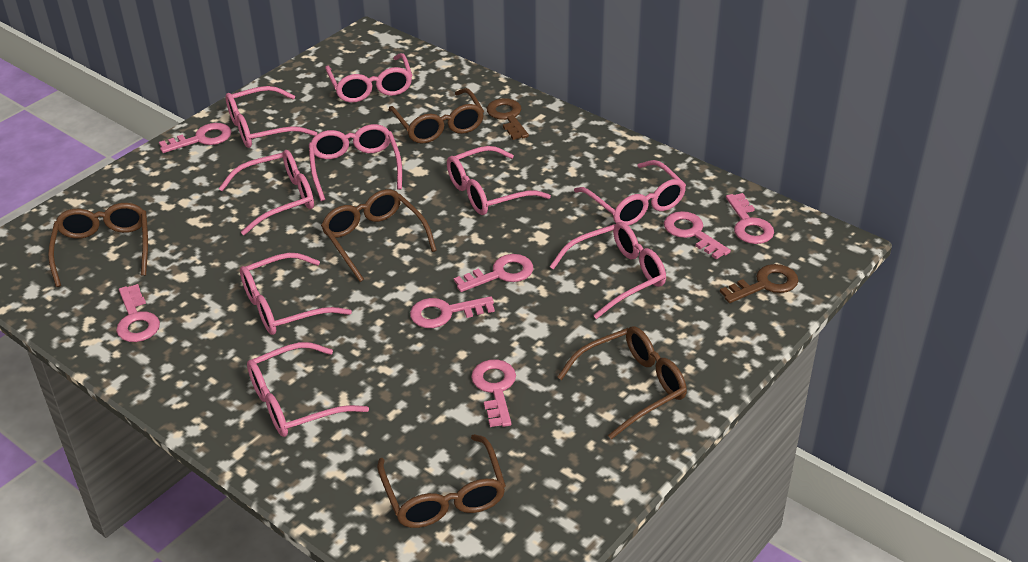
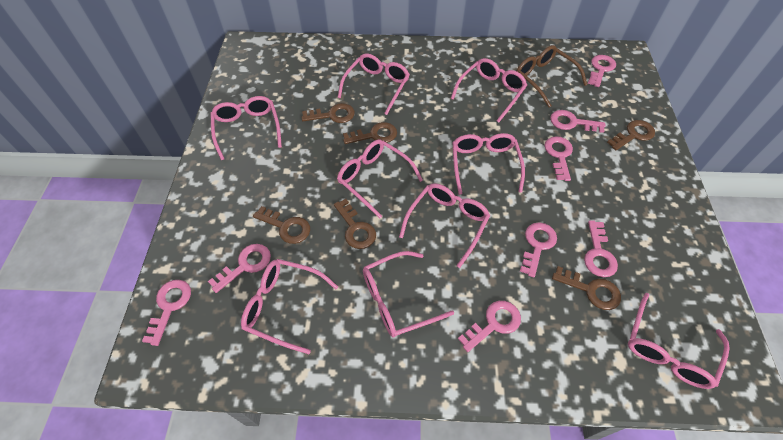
brown glasses: [48,203,148,287] [321,189,437,282] [377,434,506,528] [389,88,484,144] [557,326,687,439] = 5 -> [516,45,587,107] = 1
brown key: [487,98,529,140] [720,264,799,303] = 2 -> [253,206,310,244] [301,103,355,123] [334,199,376,249] [343,122,397,144] [552,266,621,310] [607,120,655,150] = 6
pink key: [116,284,160,342] [159,123,231,153] [410,296,495,328] [454,254,533,292] [471,359,516,427] [664,211,731,259] [726,193,774,244] = 7 -> [142,280,191,346] [208,244,271,293] [458,301,521,352] [520,223,557,277] [544,136,573,181] [550,110,606,133] [584,220,618,277] [588,55,616,87] = 8

